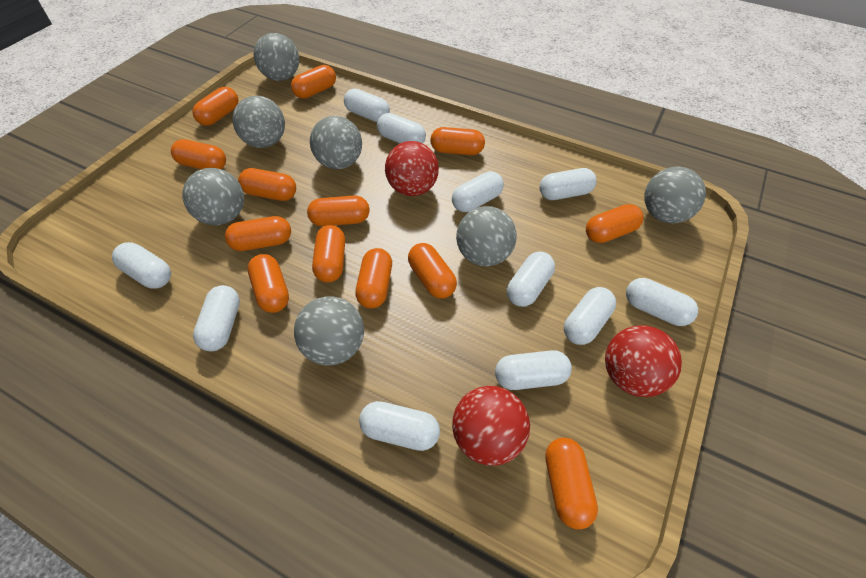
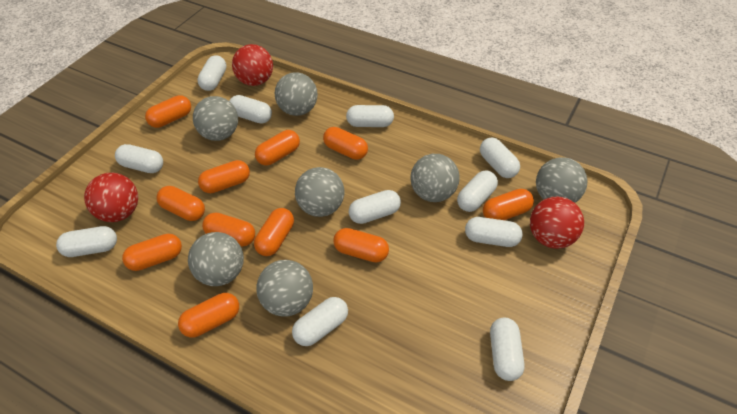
orange capsule: [171,139,226,169] [193,87,238,126] [225,216,291,251] [238,168,296,201] [247,254,289,313] [291,65,336,99] [307,196,370,226] [312,225,345,283] [355,248,392,309] [408,243,457,299] [430,127,485,155] [545,438,598,529] [586,204,643,243] = 13 -> [122,234,182,271] [145,95,191,128] [157,186,205,221] [178,293,239,338] [198,160,250,193] [202,212,255,247] [254,208,294,256] [255,130,300,166] [323,127,368,160] [333,228,389,263] [483,189,534,220] = 11

